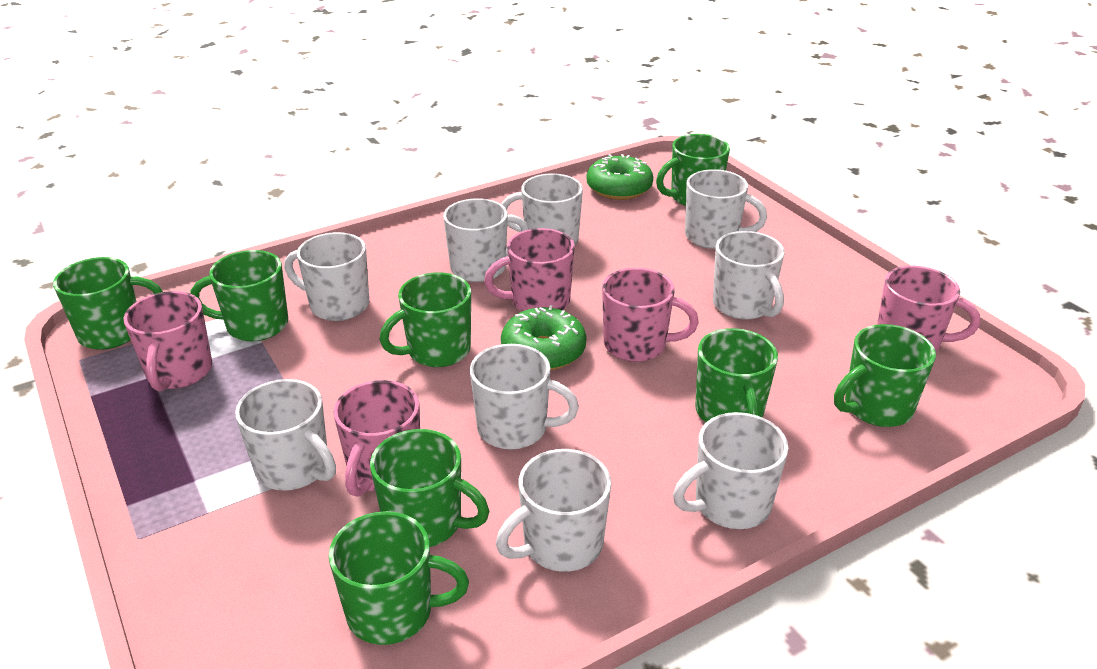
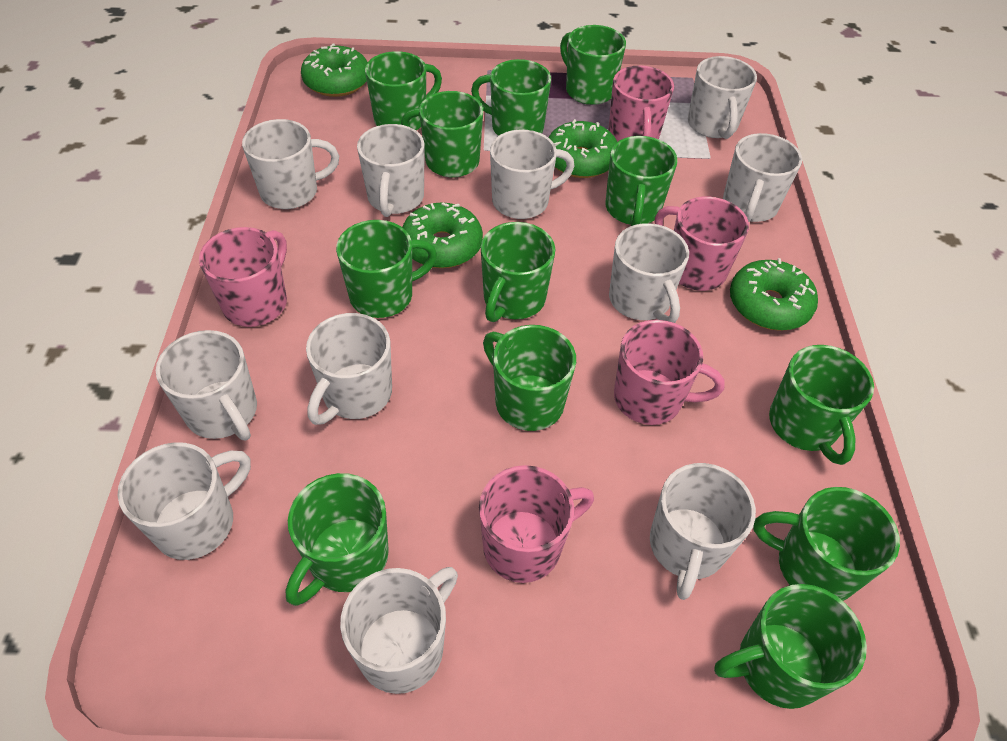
green donut: [501,305,586,370] [587,154,653,200] = 2 -> [301,43,368,97] [402,202,483,268] [548,119,617,178] [730,258,818,331] = 4
green mug: [53,257,163,350] [191,250,288,341] [329,511,469,645] [370,429,489,547] [380,272,471,367] [656,134,730,206] [695,328,778,422] [834,324,936,427] = 8 -> [285,473,389,606] [336,220,437,318] [365,51,442,130] [401,91,483,177] [471,59,551,136] [481,222,555,322] [483,325,576,431] [560,25,626,105] [605,136,678,226] [714,584,867,709] [753,487,900,601] [769,345,874,465] = 12
white mug: [235,379,336,490] [285,232,369,321] [443,198,529,282] [470,344,579,449] [496,449,611,572] [501,173,583,245] [673,412,788,529] [685,169,767,249] [713,231,785,320] = 9 -> [118,442,251,560] [156,330,257,440] [242,119,339,209] [306,313,392,425] [340,567,458,694] [357,124,425,217] [490,130,575,219] [609,223,689,323] [650,463,756,600] [688,56,757,139] [723,133,802,222] = 11

